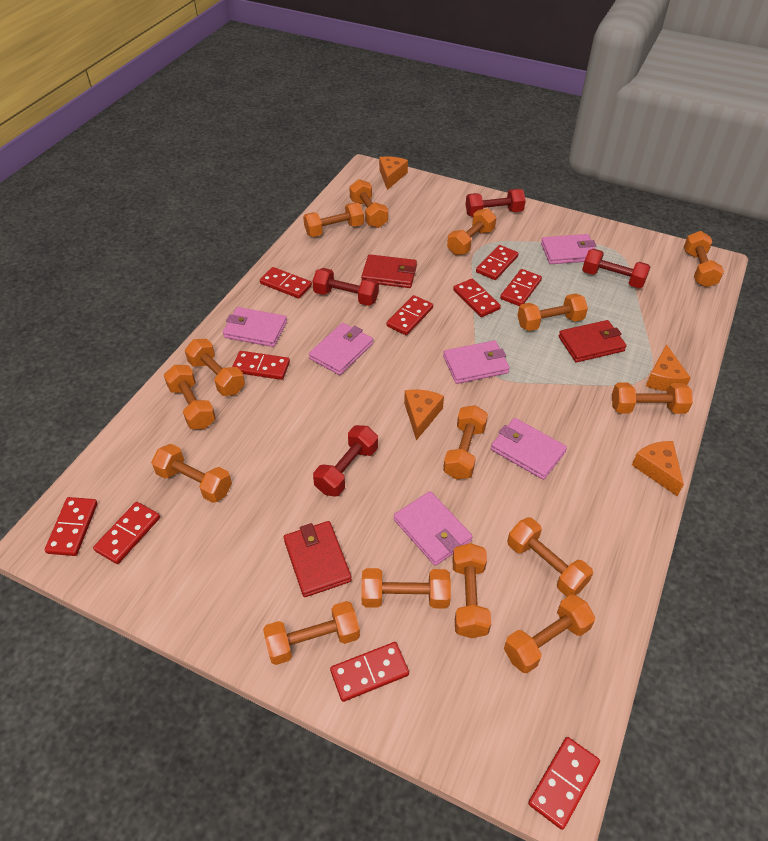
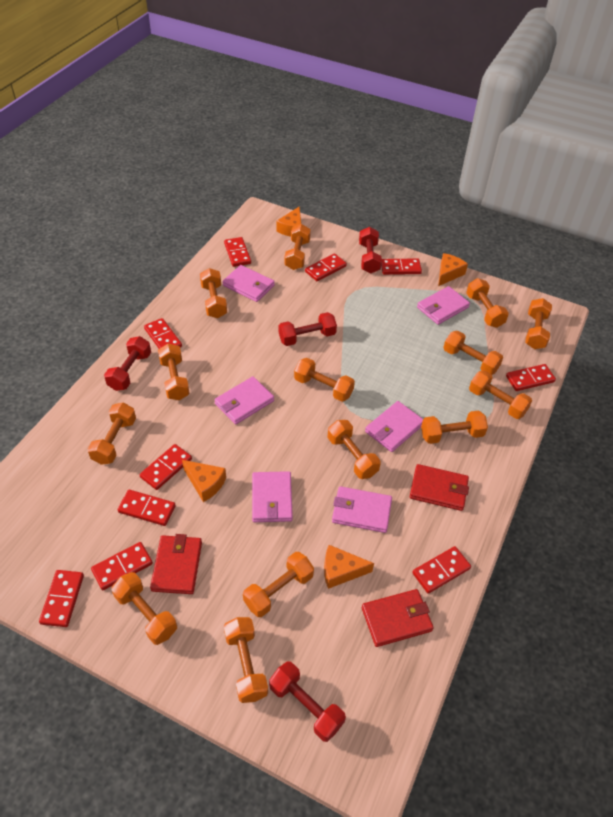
orange dumbbell: [151,444,232,503] [164,365,216,429] [185,339,245,396] [263,601,360,665] [303,202,364,237] [349,179,388,228] [361,568,451,608] [443,405,488,479] [447,208,496,255] [452,543,491,638] [504,594,595,673] [507,518,593,597] [517,293,588,331] [612,383,693,414] [684,231,724,287] = 15 -> [88,402,136,465] [111,572,177,645] [158,344,190,400] [200,268,227,318] [224,617,268,703] [243,552,314,617] [285,224,311,270] [294,358,355,402] [328,420,381,479] [421,410,488,444] [443,331,503,375] [466,278,509,328] [469,370,532,419] [525,298,552,349] = 14

